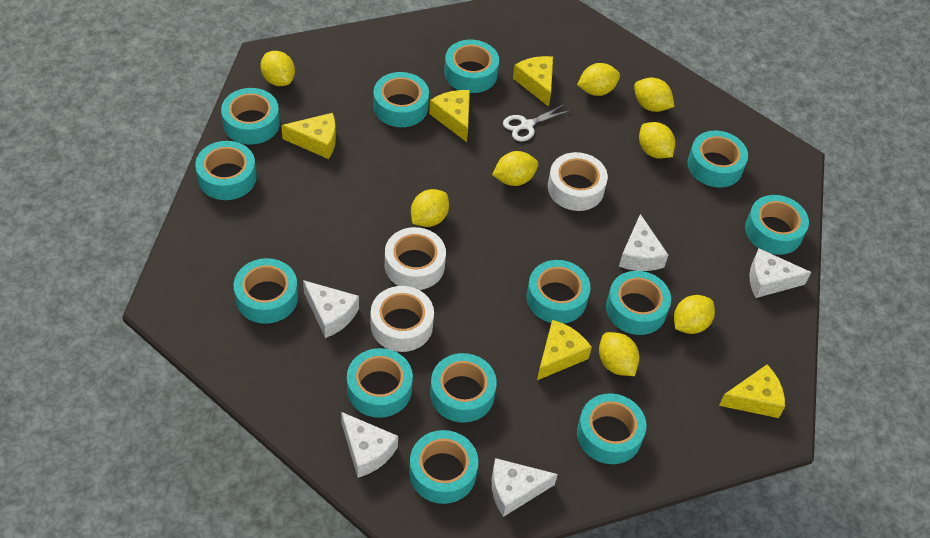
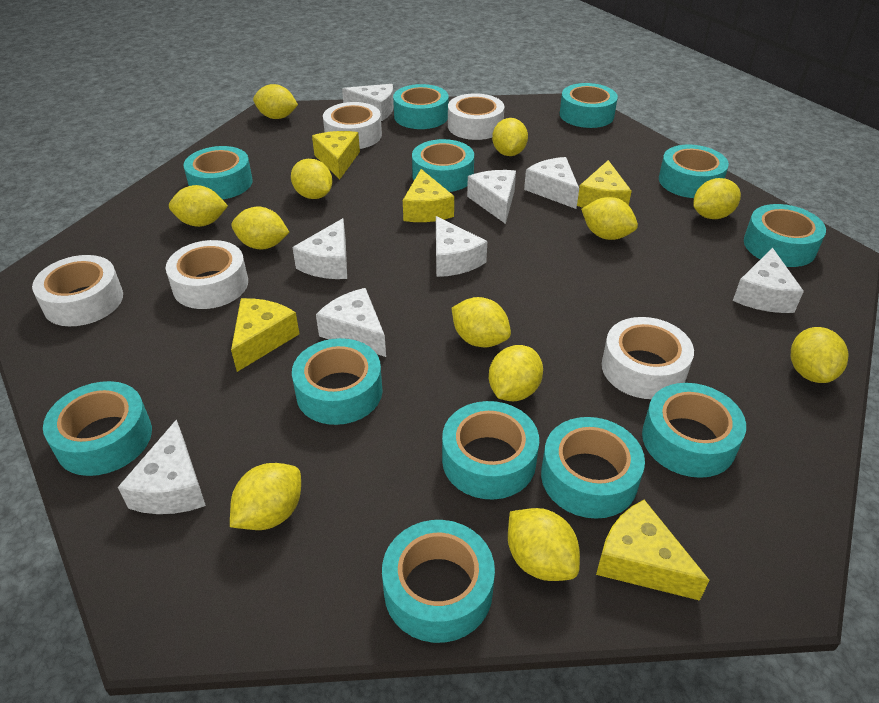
turquoise tape: [195,141,257,200] [221,88,280,145] [234,258,298,324] [347,348,413,418] [373,72,429,127] [409,430,478,504] [430,353,497,423] [444,40,499,93] [527,260,590,324] [577,393,646,464] [606,271,671,335] [688,131,748,188] [745,195,809,255] = 13 -> [43,381,152,476] [183,146,253,200] [292,338,383,425] [382,520,495,643] [393,84,449,129] [412,139,474,192] [442,401,539,500] [541,417,645,519] [560,83,618,128] [642,383,746,478] [659,145,729,198] [744,204,826,267] = 12
white cheese: [303,280,359,338] [341,412,398,478] [492,458,558,517] [619,214,668,271] [749,248,811,298] = 5 -> [118,419,206,514] [292,218,347,279] [316,288,386,357] [342,84,394,121] [436,216,487,277] [467,170,516,224] [524,157,579,209] [733,248,804,313] = 8
white scissors: [503,104,569,141] = 1 -> none = 0
white tape: [371,286,434,352] [385,227,446,290] [548,152,608,211] = 3 -> [32,255,123,326] [166,240,248,309] [323,102,382,149] [448,93,504,140] [602,317,694,399] = 5
yellow lemon: [260,51,295,86] [411,189,449,227] [492,151,538,186] [577,63,620,96] [599,332,639,376] [634,78,675,112] [639,122,675,159] [674,295,715,334] = 8 -> [169,185,228,227] [230,463,301,530] [231,206,289,250] [253,84,298,119] [291,159,332,199] [452,297,511,348] [489,345,543,401] [492,118,528,156] [508,508,580,581] [581,197,638,240] [693,178,741,219] [791,327,848,383] = 12

